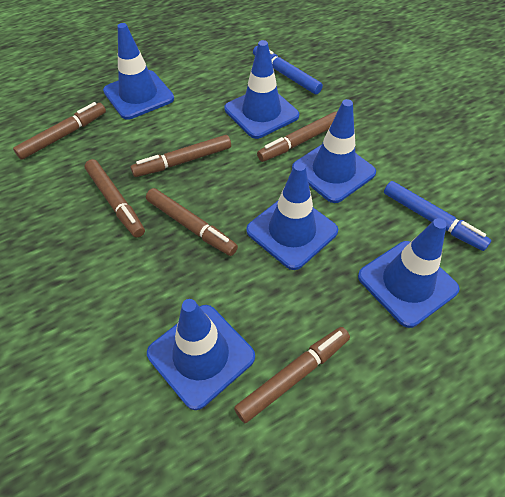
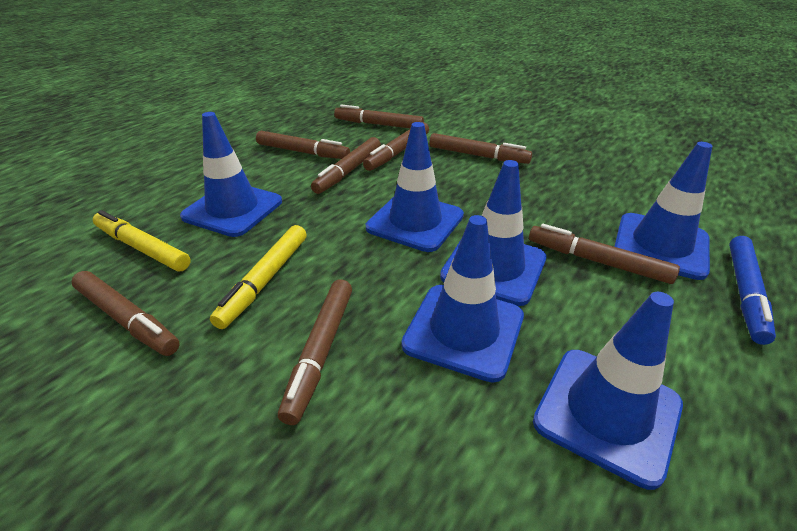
blue marker: [253,46,323,94] [384,181,492,251] = 2 -> [729,236,776,345] = 1
brown marker: [13,102,106,160] [85,159,145,238] [131,135,231,177] [146,188,238,256] [234,327,350,423] [257,112,337,162] = 6 -> [72,271,180,356] [256,131,350,159] [278,279,352,425] [311,137,381,194] [334,105,424,129] [363,122,429,171] [429,133,532,164] [529,224,680,284] = 8
yellow marker: none = 0 -> [93,210,191,271] [210,225,307,329] = 2

